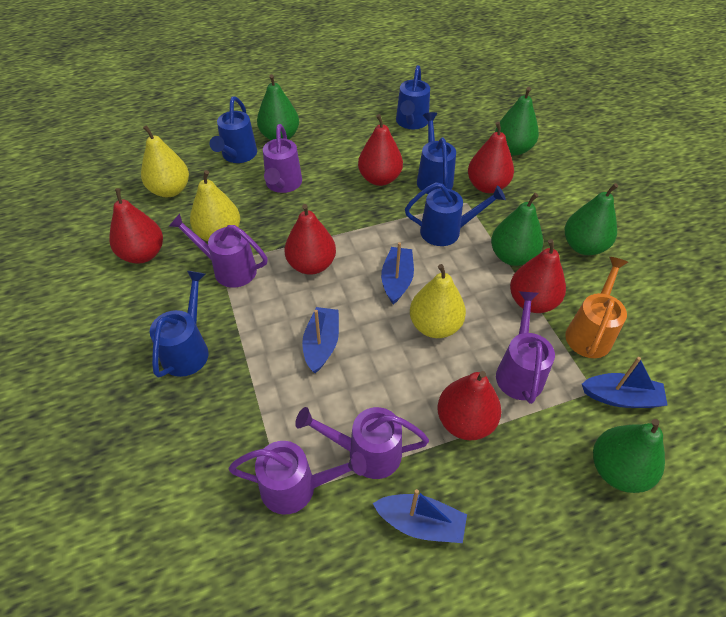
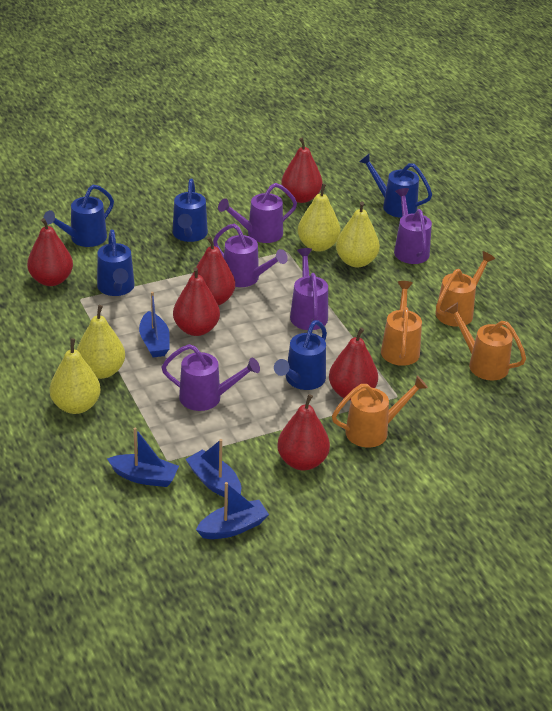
green pear: [257,74,299,140] [491,193,543,266] [495,87,539,156] [565,183,618,255] [593,419,665,493] = 5 -> none = 0
orange watering can: [565,257,628,358] = 1 -> [332,375,428,448] [381,281,422,366] [435,251,495,327] [445,302,526,380] = 4
yellow pear: [141,125,189,197] [190,170,240,241] [410,264,466,338] = 3 -> [50,339,101,414] [77,305,125,379] [298,184,341,252] [336,202,380,268] = 4

